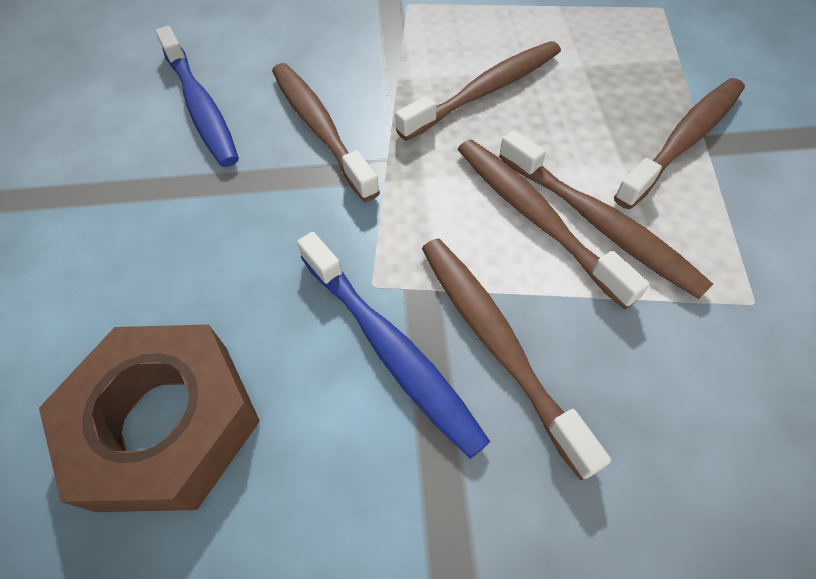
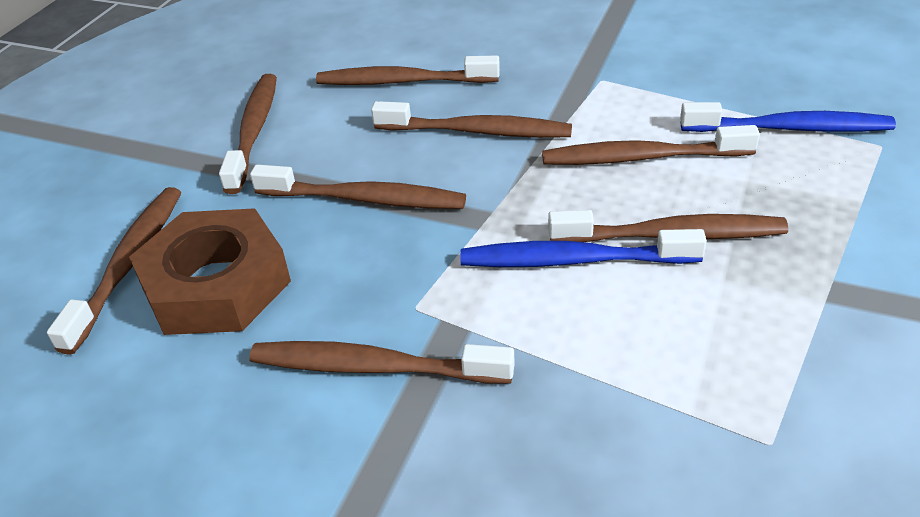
brown toothbrush: [272,63,380,202] [395,41,561,141] [422,239,611,480] [458,140,650,309] [499,130,713,299] [614,78,745,209] = 6 -> [47,187,181,355] [219,74,277,194] [249,341,515,384] [250,165,466,209] [316,55,500,85] [371,101,572,138] [542,125,760,165] [548,210,788,242] = 8

